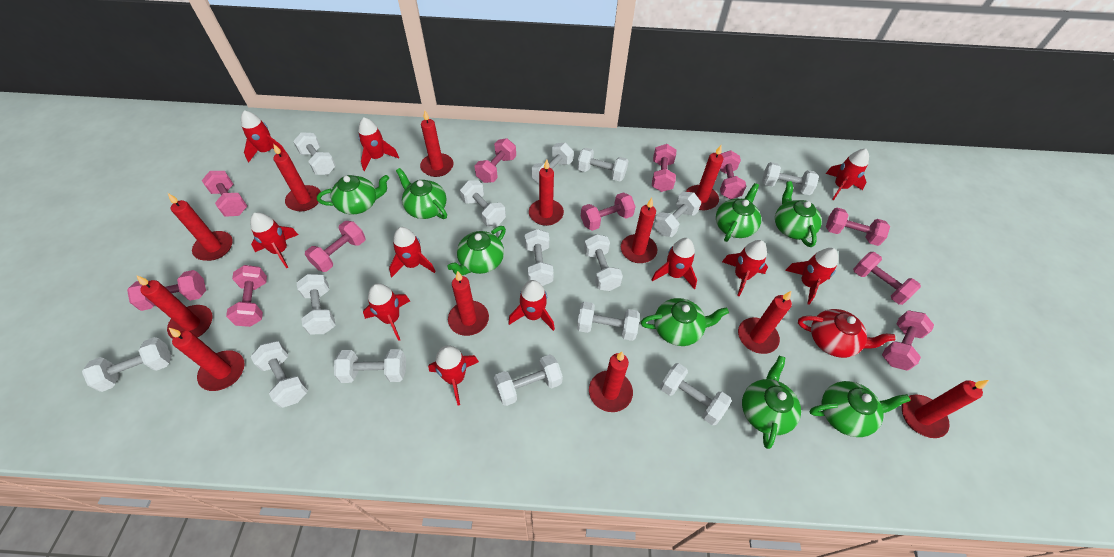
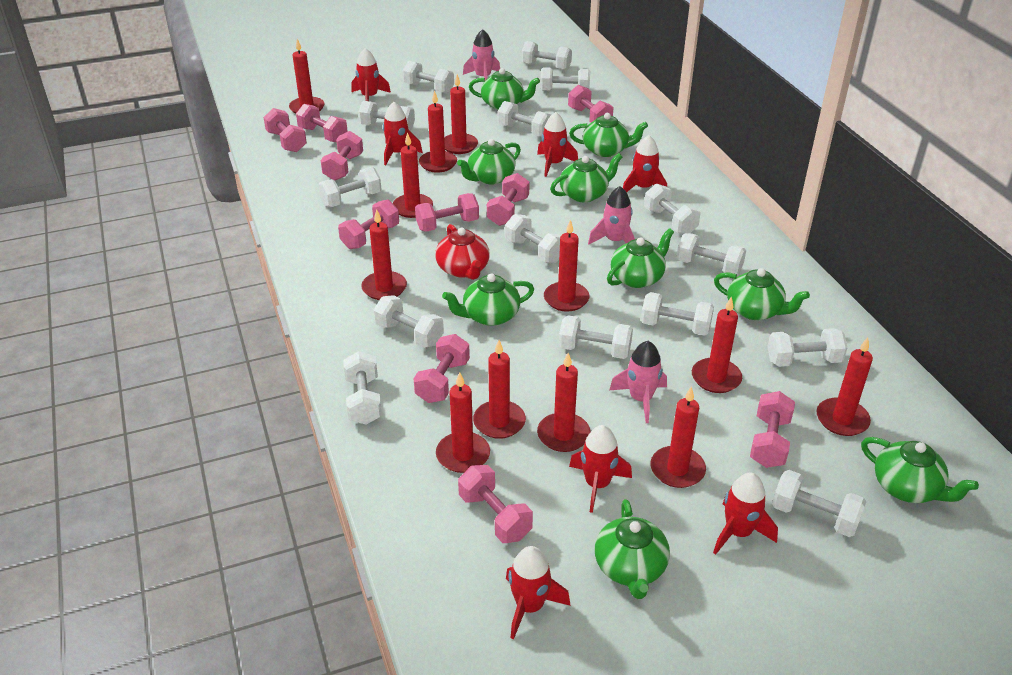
green teapot: [317,175,389,215] [396,168,447,219] [447,226,506,275] [641,298,729,346] [716,183,761,242] [742,356,801,449] [775,181,822,247] [810,381,911,437] = 8 -> [442,273,534,326] [457,139,521,184] [469,68,540,110] [550,153,622,202] [569,113,648,157] [595,499,670,599] [607,228,674,288] [714,268,810,320] [861,437,979,503] = 9
pink dumbbell: [127,270,206,311] [202,171,247,217] [226,265,267,327] [305,221,365,272] [474,138,516,183] [581,192,636,231] [652,144,676,192] [720,150,746,199] [826,208,890,246] [853,252,921,305] [882,311,934,371] = 11 -> [263,108,307,152] [296,104,348,142] [321,131,363,180] [338,200,399,249] [414,334,470,403] [415,193,479,232] [458,465,533,543] [487,173,530,226] [568,85,614,122] [750,391,795,468] = 10
pink rocket: none = 0 -> [463,29,500,80] [588,186,635,245] [609,341,667,423] = 3
red rocket: [241,110,287,163] [250,212,298,268] [358,117,399,171] [363,283,410,341] [389,227,436,277] [428,345,479,405] [508,280,555,331] [651,238,697,289] [722,240,768,296] [785,248,838,305] [825,149,869,200] = 11 -> [351,48,391,101] [383,102,423,165] [506,546,571,639] [537,112,578,177] [569,425,632,513] [623,135,667,192] [713,473,778,555] = 7

